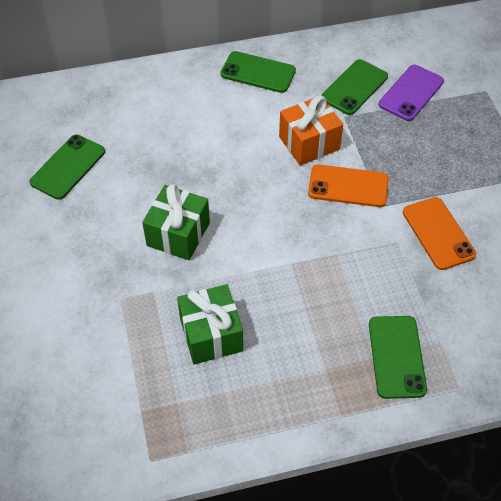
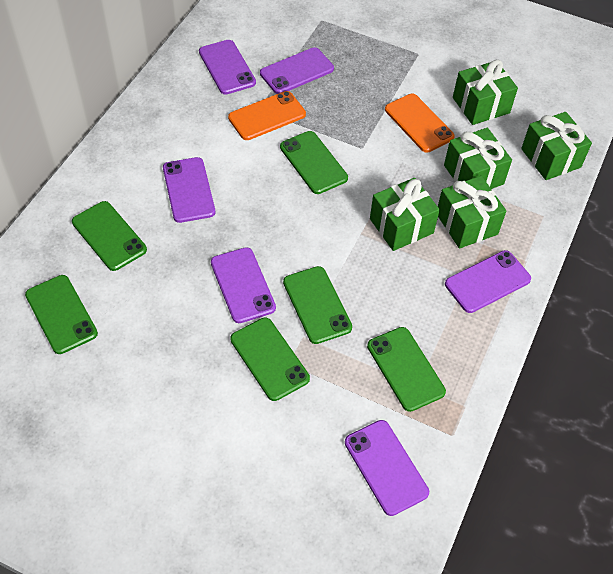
green gift: [142,184,210,260] [177,284,243,364] = 2 -> [370,178,440,251] [438,176,506,249] [444,128,512,189] [453,60,518,125] [521,112,592,180] = 5
green phone: [30,134,105,200] [220,51,296,93] [321,59,388,115] [369,316,427,399] = 4 -> [25,275,98,354] [72,201,147,271] [230,318,310,401] [280,131,348,194] [283,266,352,344] [367,327,446,412] = 6
orange gift: [279,96,343,166] = 1 -> none = 0
purple phone: [379,65,444,121] = 1 -> [163,157,215,223] [199,40,256,95] [211,247,276,323] [260,47,334,94] [345,420,429,516] [445,250,531,313] = 6

